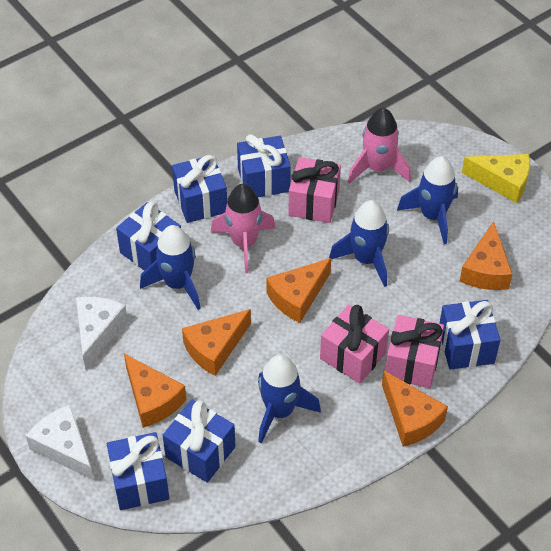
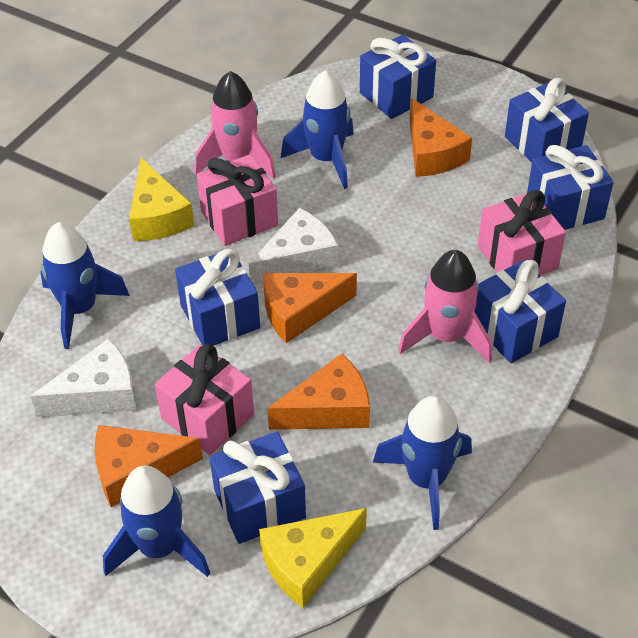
orange cheese: [124,354,186,428] [182,309,251,376] [266,258,331,323] [382,370,448,447] [459,221,513,290] = 5 -> [95,425,203,507] [263,273,357,343] [267,353,370,430] [410,98,472,177] = 4
yellow cheese: [462,154,530,203] = 1 -> [129,158,194,241] [259,508,367,608] = 2

